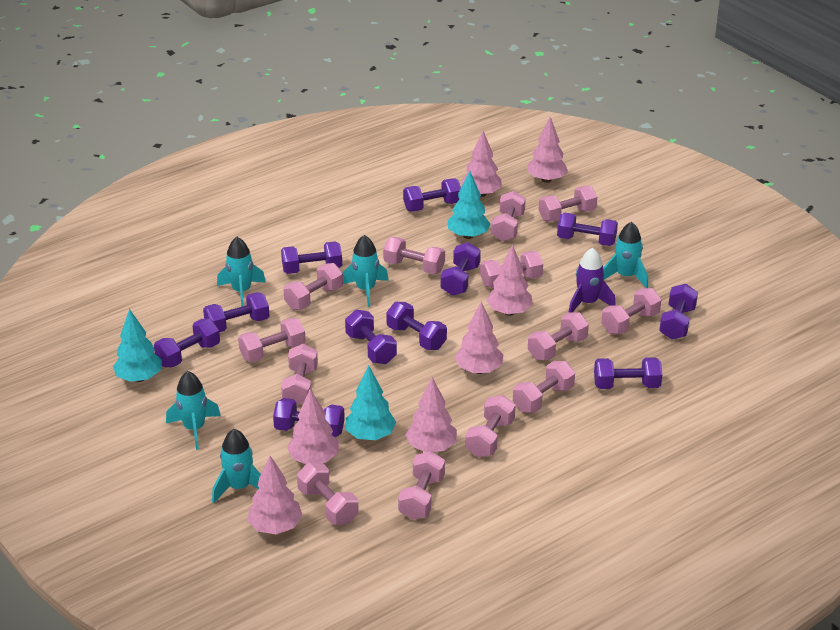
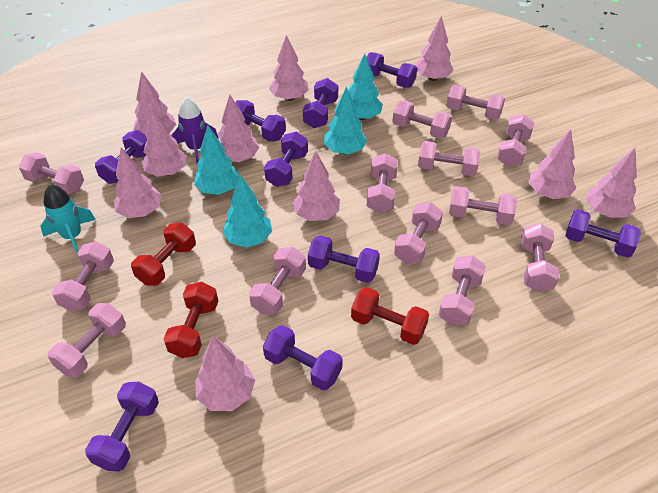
pink tree: [247,456,303,534] [287,389,339,464] [405,377,457,452] [455,302,503,374] [461,131,502,197] [486,244,533,316] [527,117,568,183] = 7 -> [114,148,162,218] [133,71,176,135] [142,108,187,177] [195,336,255,411] [218,95,259,162] [269,35,309,101] [293,150,340,221] [416,16,454,81] [529,129,576,199] [586,148,637,218] = 10
purple dumbbell: [154,319,220,368] [203,292,270,332] [273,398,345,437] [281,241,342,274] [345,310,397,364] [386,302,447,350] [403,178,461,212] [441,242,481,296] [557,213,618,246] [594,357,662,389] [659,284,698,340] = 11 -> [85,382,159,472] [95,130,147,184] [235,100,286,141] [263,325,343,391] [264,132,308,187] [303,78,338,128] [308,235,380,283] [367,52,417,88] [565,209,641,258] = 9
red dumbbell: none = 0 -> [131,223,196,286] [164,282,218,358] [351,287,429,345] = 3
turquoise rocket: [166,371,221,450] [212,429,261,503] [217,237,266,307] [342,235,389,307] [603,222,648,288] = 5 -> [40,184,96,256] = 1
turquoise tree: [113,309,162,382] [345,365,396,440] [448,171,491,239] = 3 -> [194,125,240,195] [222,175,272,247] [324,86,367,154] [348,54,383,120] = 4

